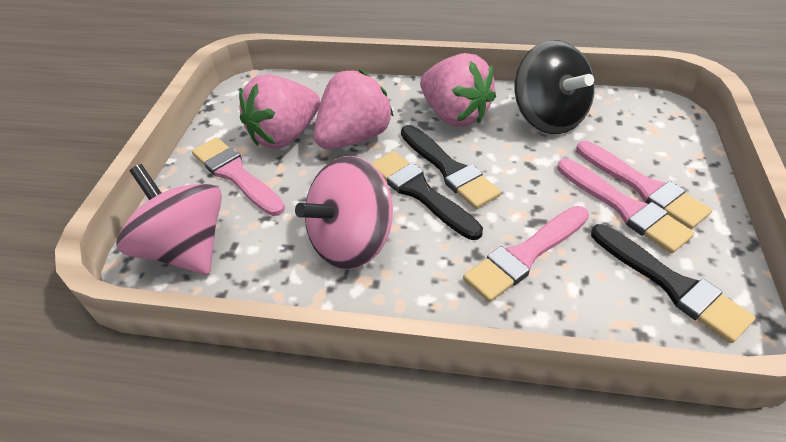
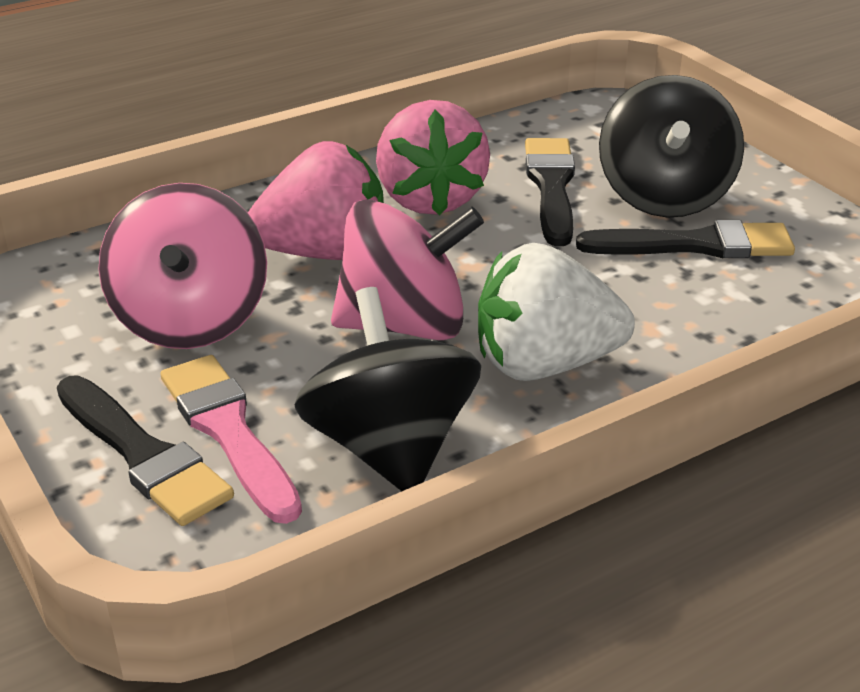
black spinning top: [515,40,595,134] = 1 -> [295,287,481,491] [599,75,744,218] = 2
pink brush: [192,137,285,216] [463,206,589,302] [557,159,695,254] [577,141,712,229] = 4 -> [160,355,302,524] = 1
pink strawberry: [239,74,320,148] [314,70,394,149] [420,53,496,127] = 3 -> [248,141,384,260] [376,100,490,216] = 2
white strawberry: none = 0 -> [478,243,635,381] = 1

